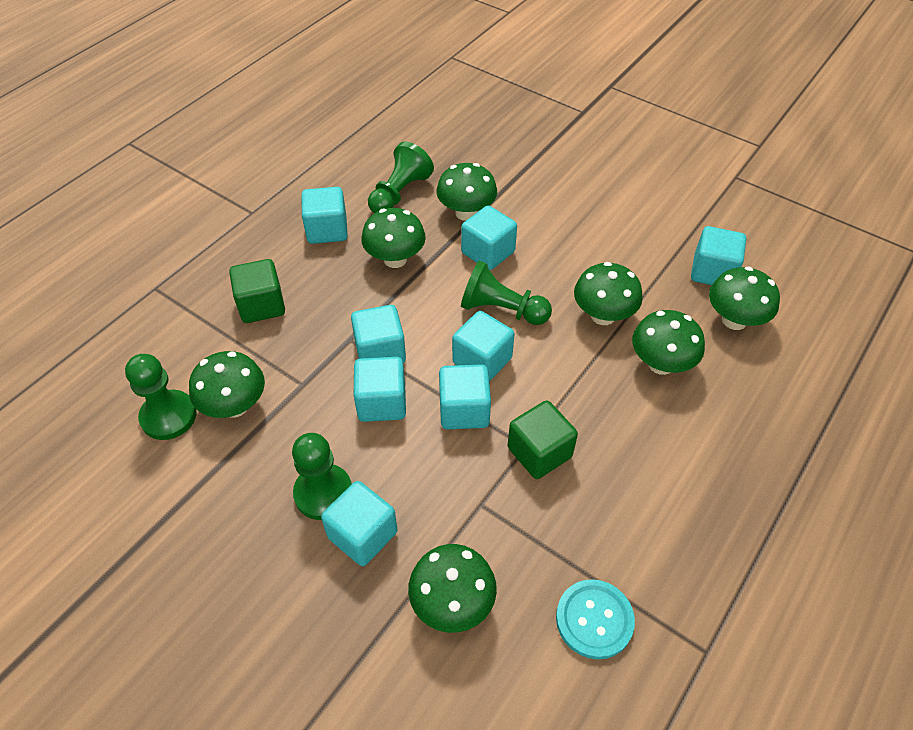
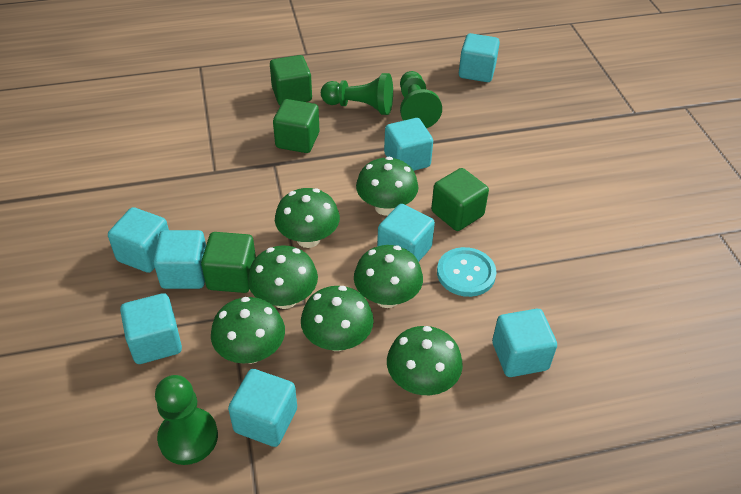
green cube: [229,259,285,323] [508,401,578,479] = 2 -> [201,232,256,293] [270,55,312,105] [273,99,319,153] [431,168,489,231] = 4
green pawn: [125,354,197,440] [292,433,352,520] [368,141,434,213] [461,260,552,325] = 4 -> [155,375,218,465] [321,73,393,115] [400,71,442,128] = 3

